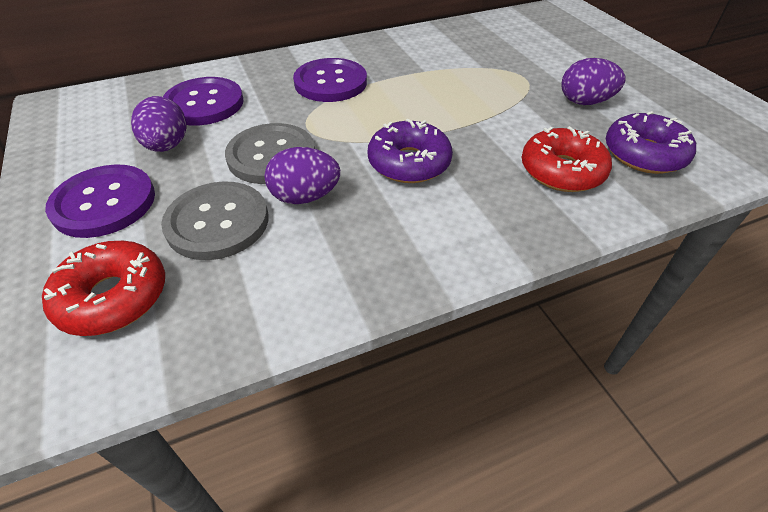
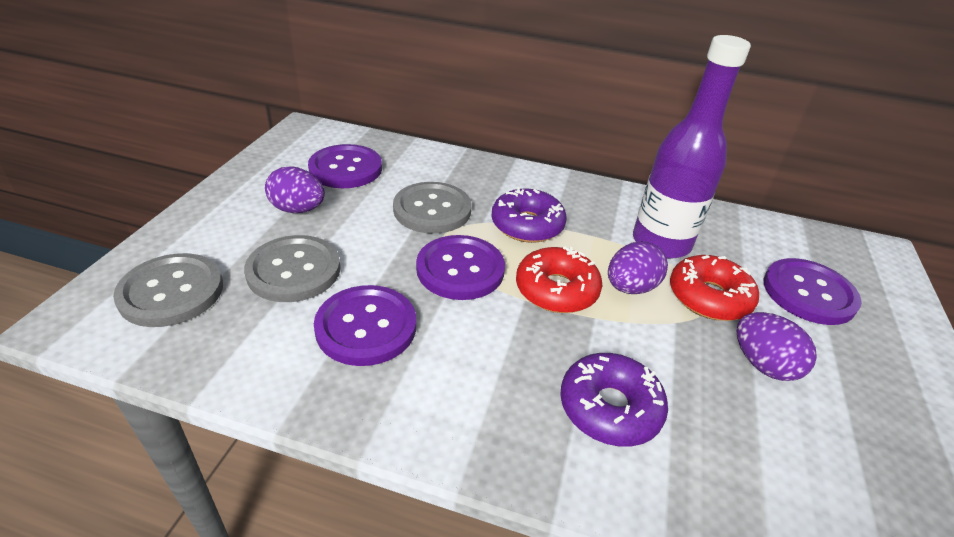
grey button: [161,181,268,260] [225,123,315,184] = 2 -> [113,253,223,327] [244,235,341,302] [393,182,472,234] = 3
purple bottle: none = 0 -> [633,35,751,259] = 1
purple button: [45,164,155,238] [163,77,244,126] [293,58,367,102] = 3 -> [308,144,382,188] [314,285,416,366] [416,235,505,300] [764,258,862,325] = 4

